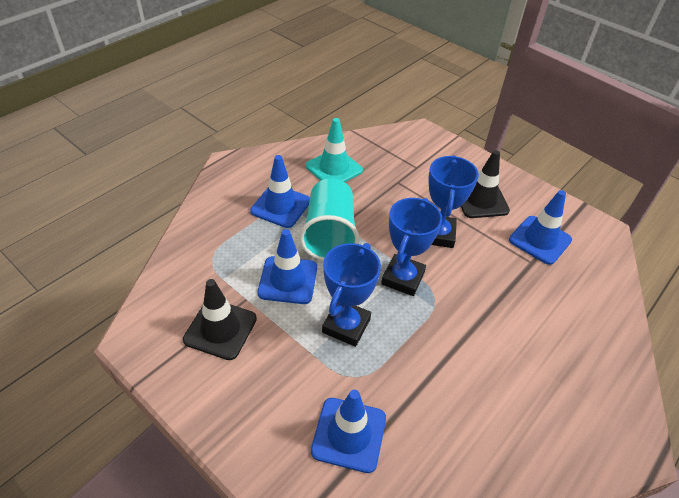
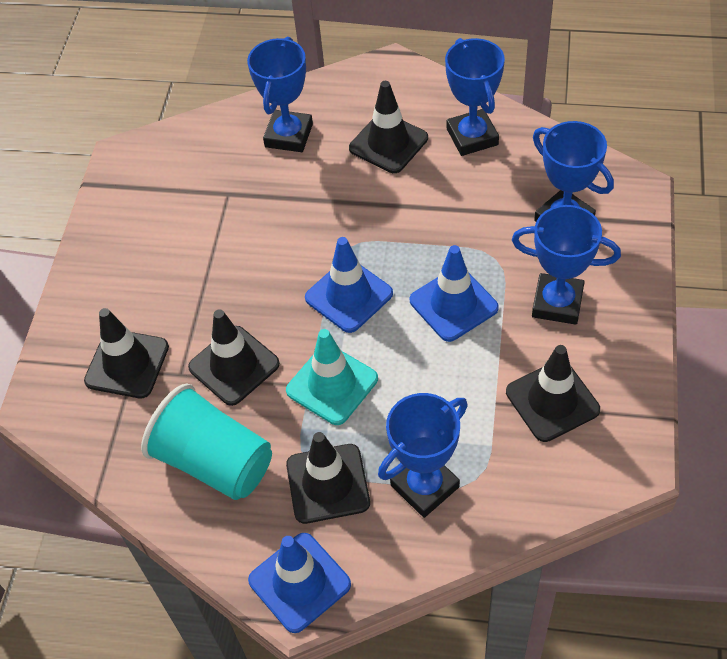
black traffic cone: [183,279,257,360] [461,150,510,218] = 2 -> [84,308,169,398] [188,309,280,406] [286,432,370,524] [349,81,428,173] [506,345,600,442] = 5
blue traffic cone: [250,155,310,228] [258,229,317,304] [311,390,386,473] [509,190,572,265] = 4 -> [248,533,351,633] [305,237,393,333] [410,245,499,342] = 3
blue trophy: [322,243,381,347] [381,198,442,296] [428,155,479,248] = 3 -> [247,37,313,152] [378,393,468,518] [445,38,505,156] [512,205,621,325] [533,121,614,222] = 5

